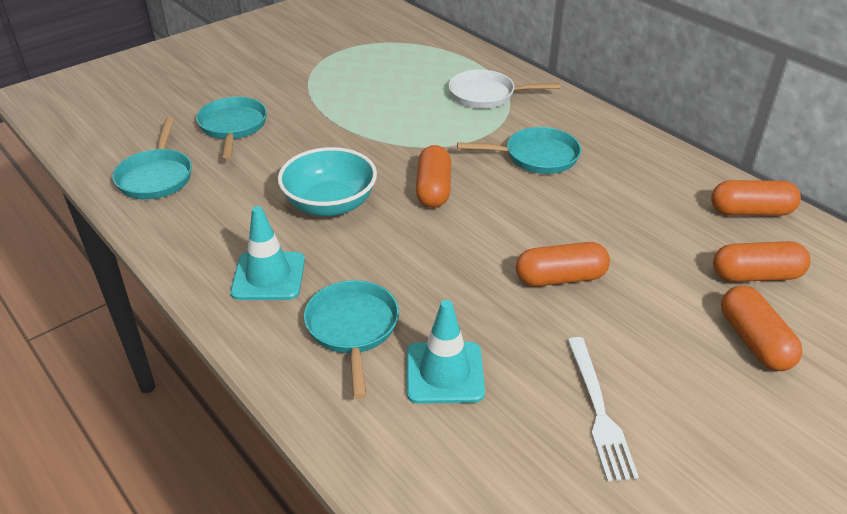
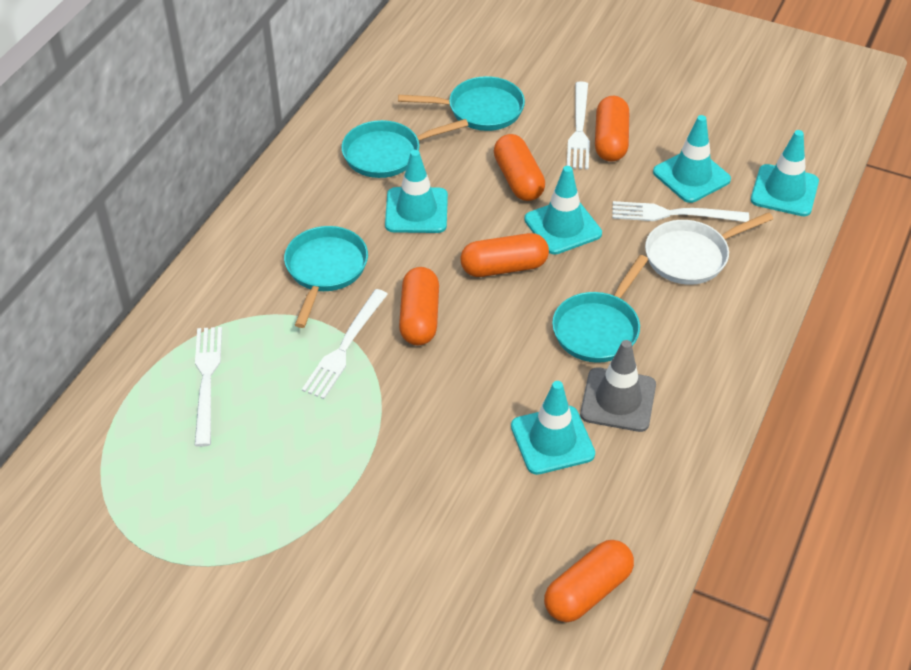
grey traffic cone: none = 0 -> [580,340,656,432] = 1
turquoise bowl: [278,147,377,216] = 1 -> none = 0
turquoise traffic cone: [230,206,305,300] [407,300,485,404] = 2 -> [385,150,448,233] [511,381,595,475] [524,166,602,255] [653,115,731,203] [751,130,819,216] = 5
white fork: [567,337,639,482] = 1 -> [195,327,222,447] [302,289,388,399] [567,81,590,169] [612,201,749,222] = 4

